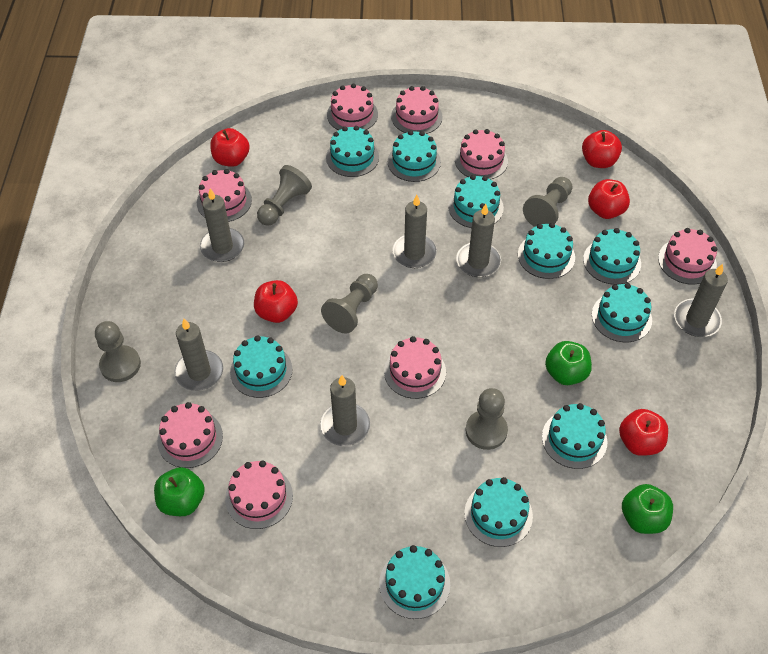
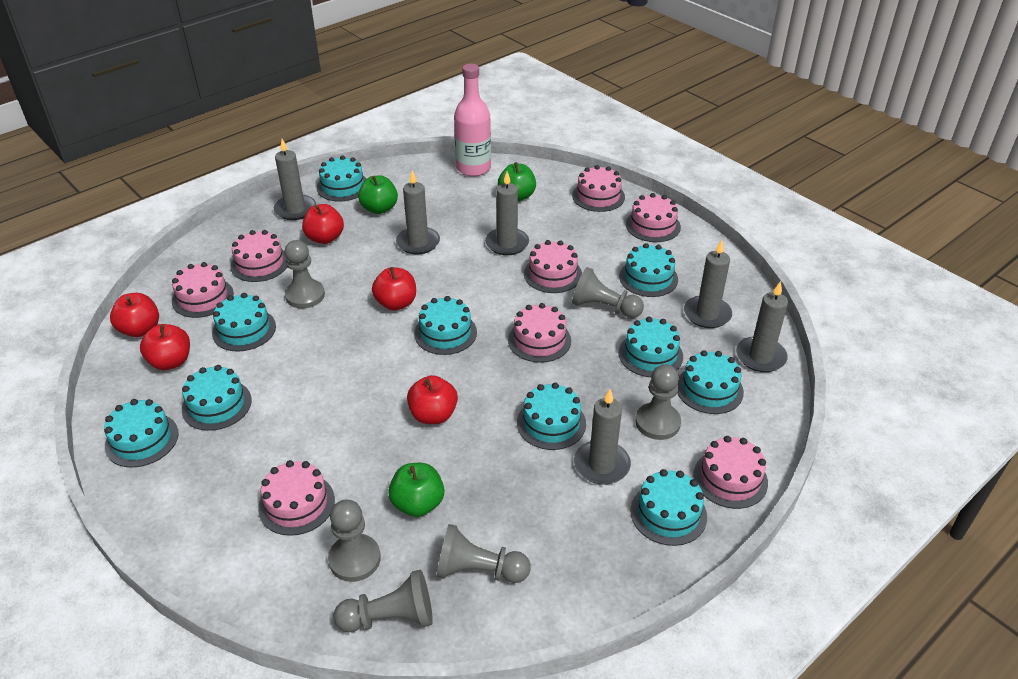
grey pawn: [95,321,141,382] [257,165,312,226] [321,274,378,333] [466,388,508,450] [523,177,572,227] = 5 -> [284,240,325,308] [328,500,381,582] [333,570,433,632] [436,524,531,583] [572,267,644,318] [635,364,681,440] = 6
pink bottle: none = 0 -> [454,64,491,176] = 1

